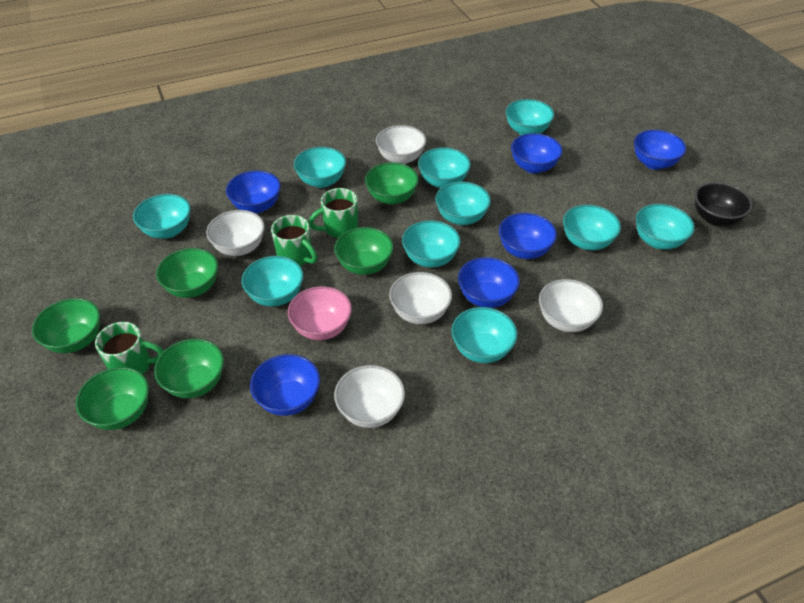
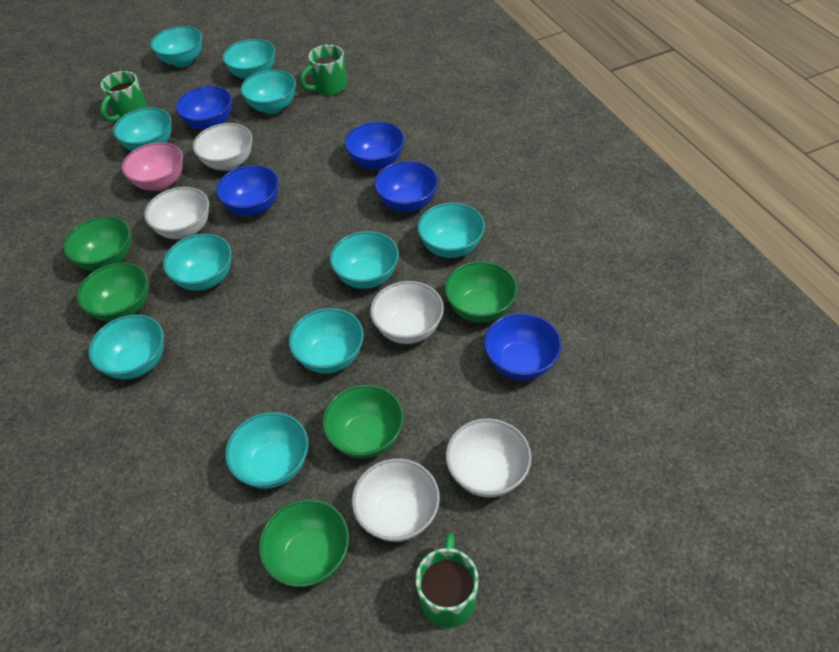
black bowl: [695,182,752,226] = 1 -> none = 0
blue bowl: [226,170,281,213] [250,354,320,416] [458,257,520,308] [499,213,557,259] [511,133,563,174] [634,130,686,170] = 6 -> [176,86,232,130] [216,165,279,216] [344,121,405,170] [374,161,438,212] [484,313,562,380] = 5
green bowl: [32,298,100,353] [76,367,149,430] [154,339,224,398] [156,248,218,298] [334,227,393,275] [365,162,419,205] = 6 -> [63,216,131,271] [77,262,148,322] [259,499,349,587] [322,385,404,459] [444,261,517,323] = 5

